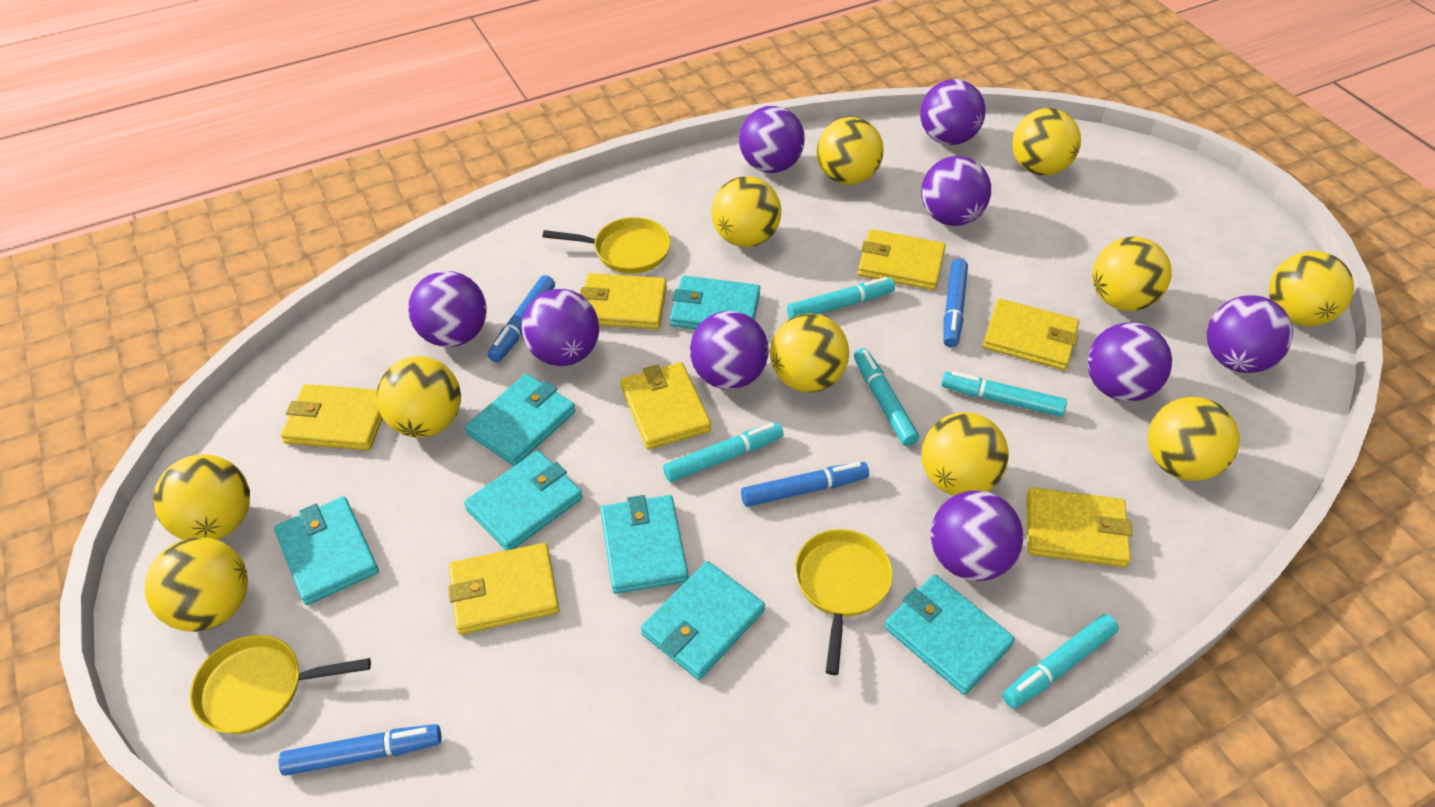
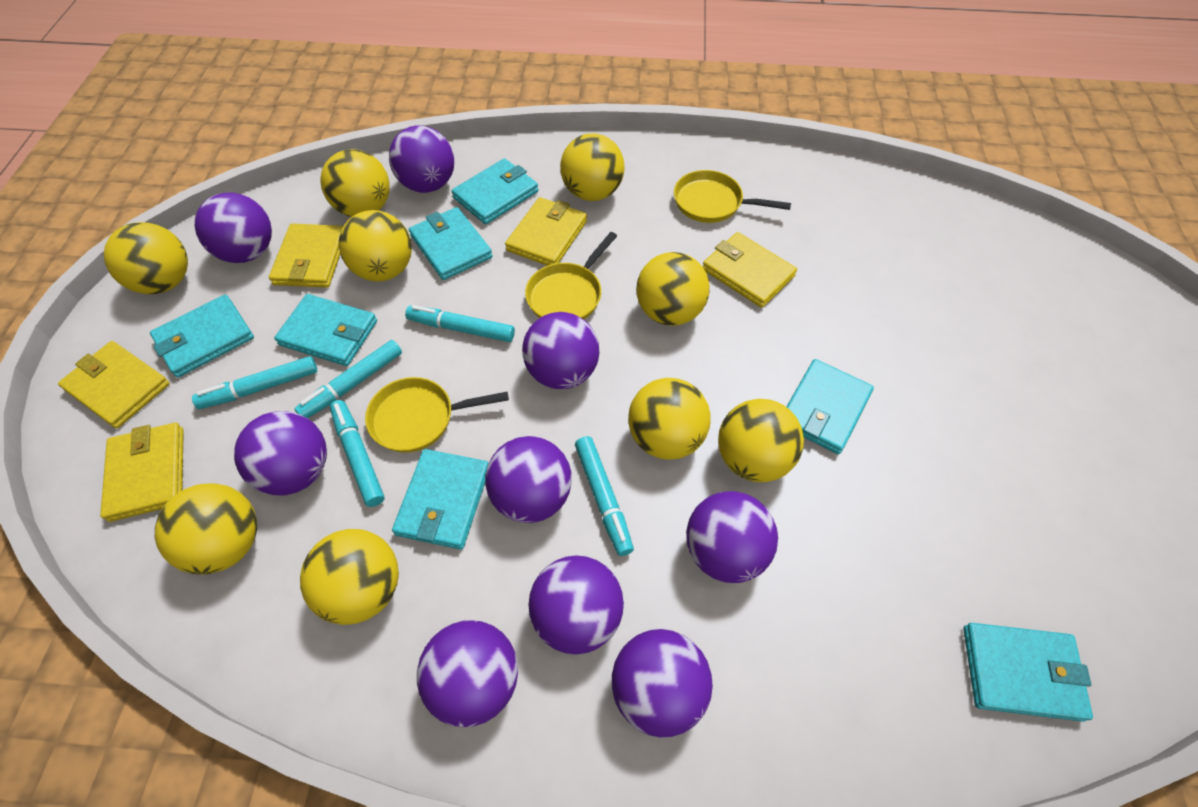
blue marker: [278,724,441,776] [488,275,555,363] [741,462,869,507] [943,259,968,347] = 4 -> none = 0
yellow ball: [145,537,248,632] [153,454,250,540] [376,356,461,438] [711,176,781,247] [770,313,849,392] [817,117,884,185] [921,412,1009,496] [1012,108,1081,176] [1092,237,1171,311] [1148,397,1240,481] [1269,251,1354,326] = 11 -> [104,222,188,294] [155,483,257,575] [300,529,399,625] [321,149,390,217] [339,210,412,282] [560,133,624,201] [628,378,711,460] [636,252,710,326] [718,399,804,482] = 9
yellow wallet: [280,384,383,451] [448,543,560,635] [580,273,667,329] [620,362,711,450] [858,229,946,290] [983,299,1079,370] [1027,487,1133,567] = 7 -> [58,341,170,429] [100,423,184,522] [269,224,343,288] [505,197,587,266] [703,232,797,308] = 5

